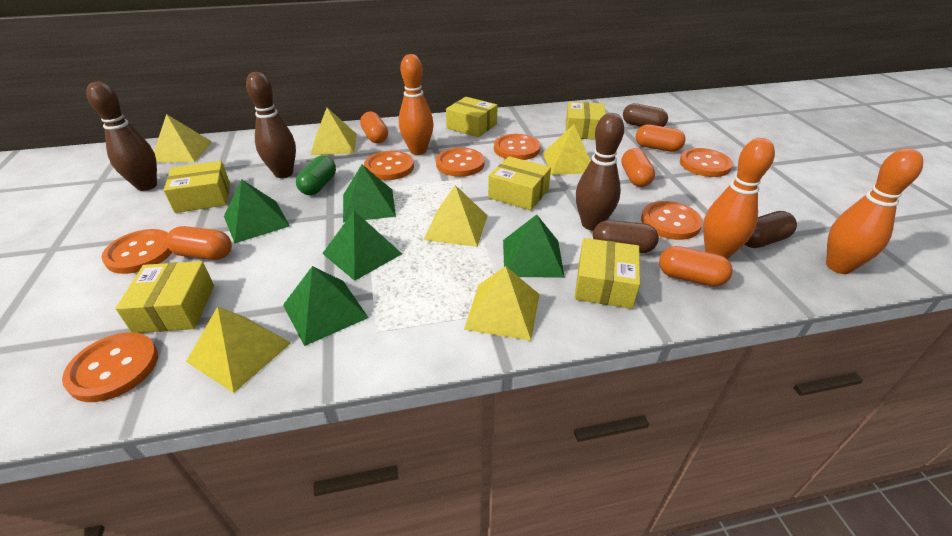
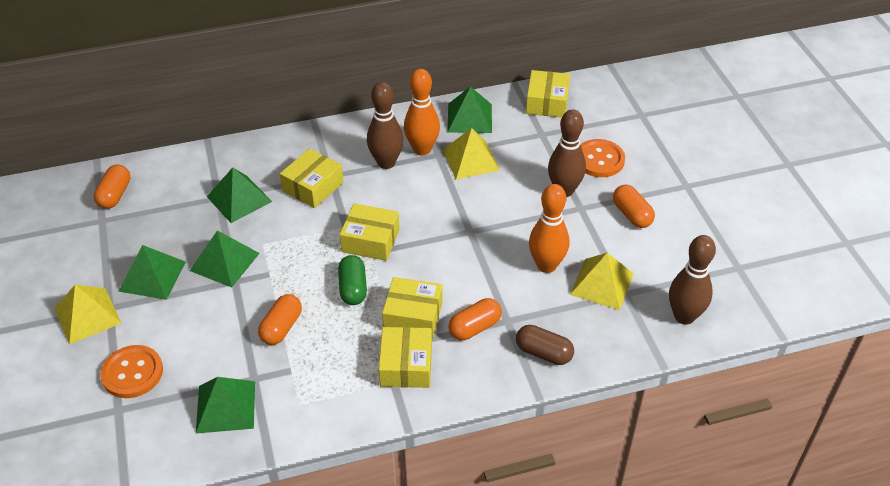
brown capsule: [593,220,659,253] [623,103,668,127] [744,211,797,248] = 3 -> [516,325,574,365] = 1
orange bowling pin: [399,54,434,155] [703,138,775,259] [826,148,923,274] = 3 -> [404,69,440,156] [529,184,569,273] = 2
orange button: [62,332,158,402] [101,229,172,274] [364,151,414,180] [436,148,485,177] [494,134,540,160] [641,201,703,240] [680,148,733,177] = 7 -> [100,345,163,398] [580,139,625,177] = 2
orange capsule: [166,226,232,260] [360,111,388,143] [621,148,655,187] [635,125,686,152] [659,246,733,287] = 5 -> [94,165,130,209] [258,294,302,345] [448,298,502,340] [613,185,655,228] = 4
yellow box: [115,261,214,333] [164,161,230,213] [446,97,498,137] [488,156,551,210] [566,102,606,140] [575,238,640,309] = 6 -> [280,148,343,208] [340,203,400,261] [379,327,432,388] [382,277,443,338] [526,70,570,117] = 5
yellow pyramid: [154,114,212,162] [186,306,291,393] [310,108,357,156] [424,185,488,247] [464,266,540,341] [543,124,591,175] = 6 -> [55,285,121,344] [443,128,500,180] [570,253,634,310] = 3

